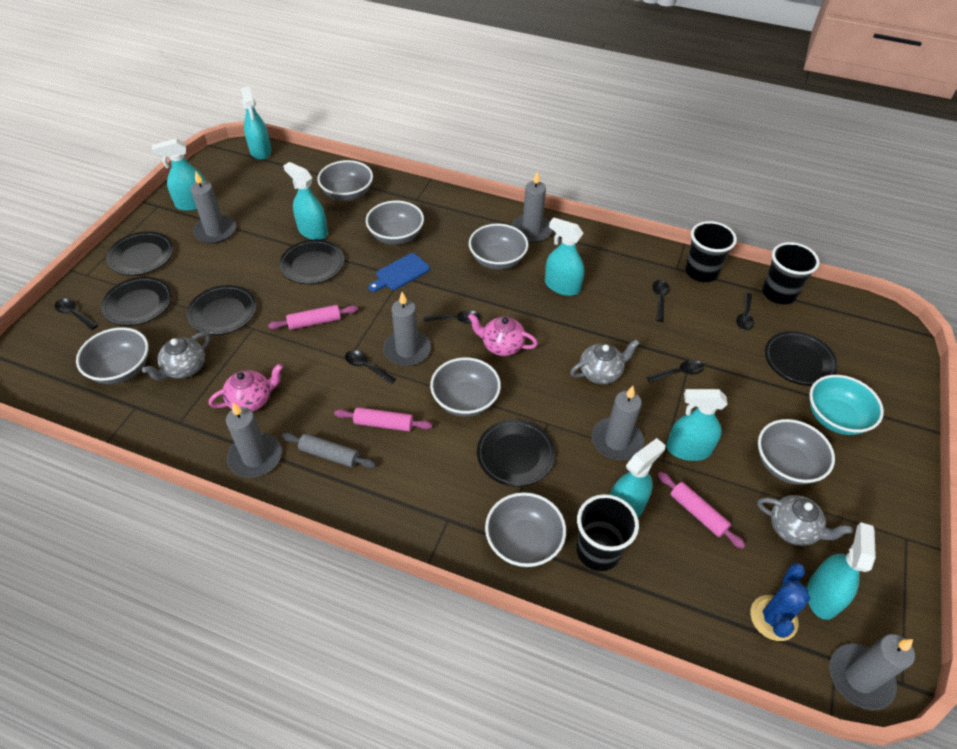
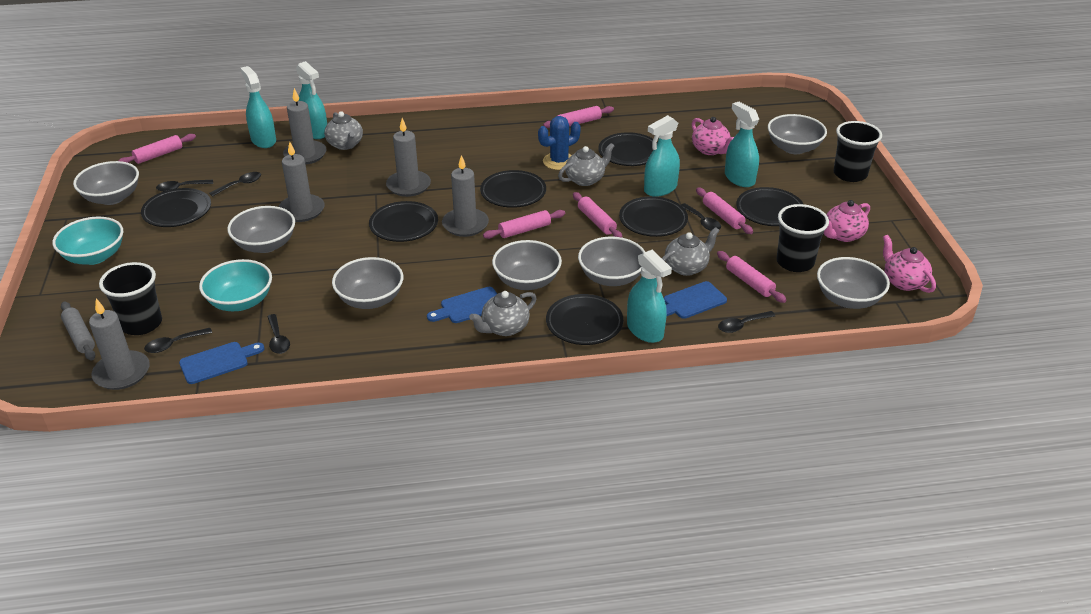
black plate: [101,277,172,326] [106,231,173,276] [187,285,257,335] [279,240,344,284] [477,420,555,487] [765,331,838,386] = 6 -> [141,188,211,227] [369,201,438,242] [480,170,546,208] [546,294,623,345] [598,132,658,166] [619,196,688,237] [736,187,803,226] = 7
blue cutting board: [368,253,430,292] = 1 -> [179,342,265,384] [427,287,497,323] [664,281,727,319] = 3
grey candle: [191,171,236,244] [226,402,282,478] [383,292,431,366] [512,171,553,243] [591,386,644,460] [829,634,915,711] = 6 -> [89,299,150,390] [278,142,324,222] [283,88,326,165] [386,118,431,197] [442,155,489,237] = 5
grey teapot: [142,332,210,380] [570,339,640,384] [757,495,853,546] = 3 -> [324,111,363,150] [469,291,537,336] [558,143,614,186] [662,227,720,276] = 4
pink rolling pin: [268,305,358,330] [334,407,432,431] [658,472,746,549] = 3 -> [118,134,196,164] [483,210,565,239] [543,106,614,128] [573,192,623,238] [696,188,753,234] [717,251,786,303] = 6
pink teapot: [209,364,283,412] [468,313,538,356] = 2 -> [692,117,734,155] [824,200,870,242] [883,235,936,293] = 3
turquoise bowl: [809,375,884,435] = 1 -> [52,217,123,265] [199,259,272,311] = 2
turquoise spray bottle: [152,139,205,211] [241,87,271,160] [283,162,328,240] [545,218,584,296] [609,438,665,517] [666,389,728,461] [807,522,876,620] = 7 -> [240,66,276,148] [296,61,327,139] [627,250,672,343] [644,115,680,197] [725,102,759,187] = 5

